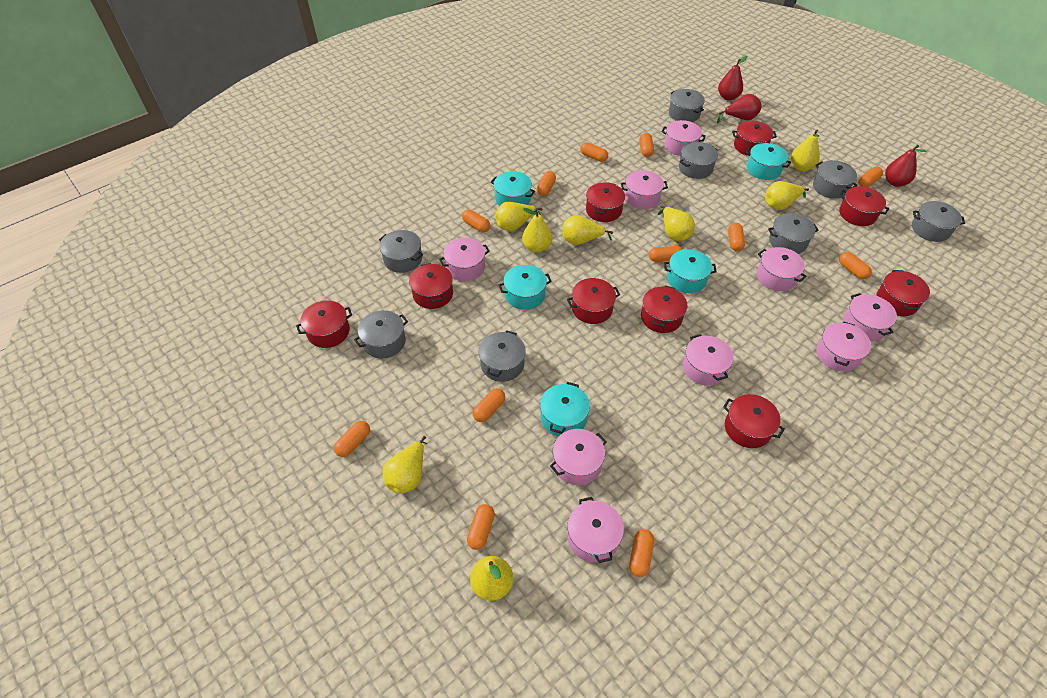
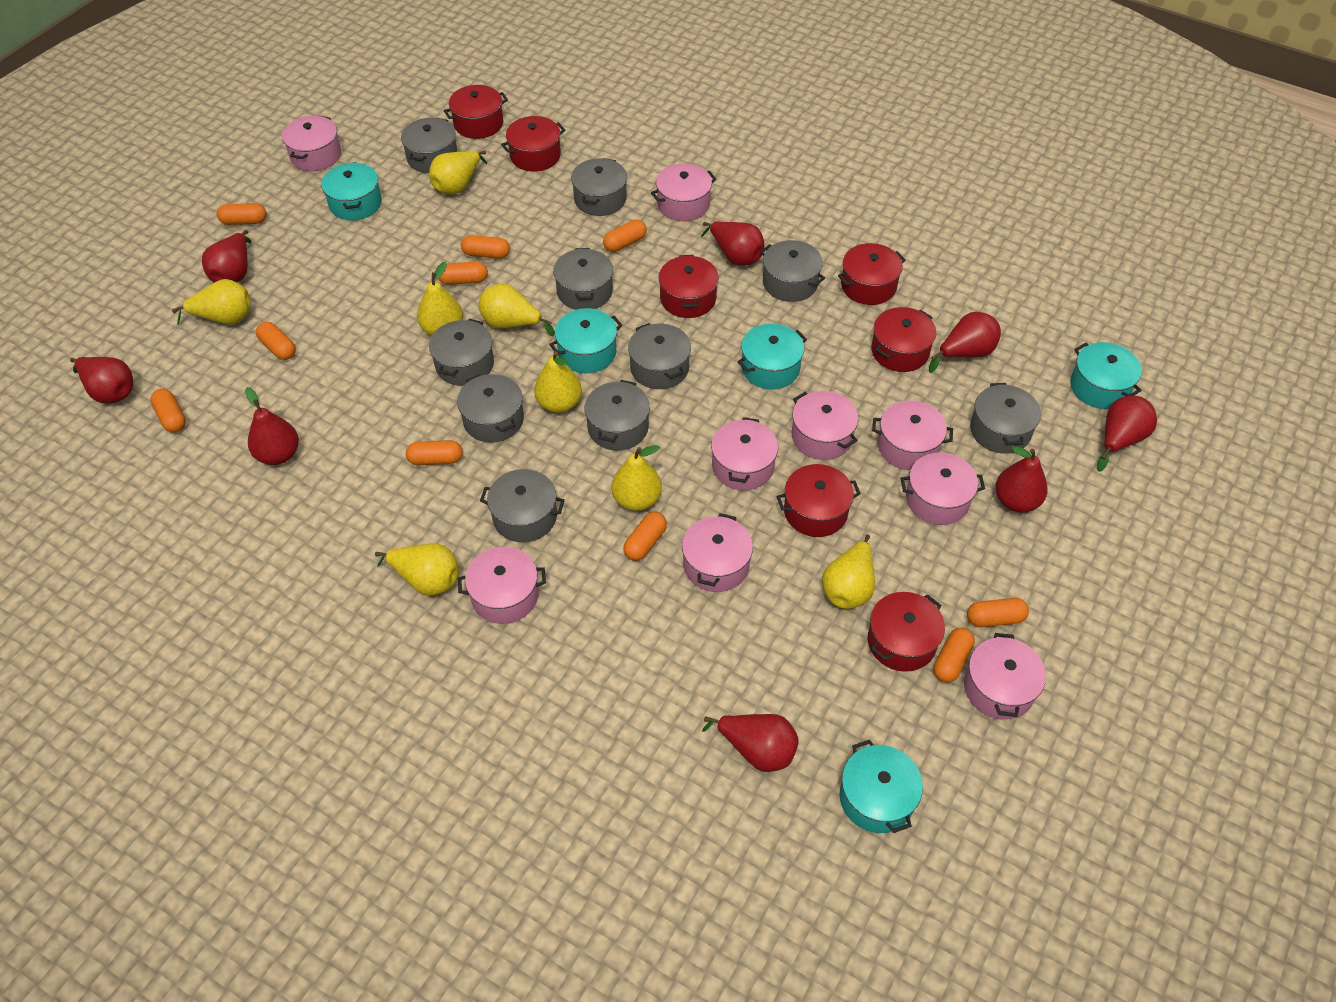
grey pot: [354,310,408,359] [379,230,423,273] [478,330,526,382] [669,89,705,122] [679,142,718,179] [768,213,819,254] [813,160,858,199] [912,201,965,242] = 8 -> [401,118,458,173] [429,319,494,386] [457,374,524,443] [480,469,565,542] [553,248,613,310] [571,158,627,216] [585,380,650,451] [628,323,691,389] [760,240,825,302] [970,383,1041,454] = 10
orange capsule: [334,421,370,457] [462,209,490,232] [467,504,495,550] [473,388,505,422] [537,171,556,196] [580,142,608,162] [629,529,654,577] [640,133,654,157] [649,246,683,262] [728,223,745,251] [839,252,872,280] [858,167,883,187] = 12 -> [150,389,186,433] [217,203,267,225] [256,322,296,360] [406,440,463,465] [438,262,488,285] [461,235,510,259] [603,219,647,252] [623,512,667,561] [933,628,975,683] [967,598,1029,627] = 10
red pear: [717,94,761,123] [718,56,748,101] [885,145,926,187] = 3 -> [70,357,133,404] [202,230,252,283] [245,387,299,465] [701,221,765,266] [702,714,799,772] [929,312,1001,373] [995,446,1048,513] [1097,396,1157,472] = 8
red pot: [296,300,352,348] [409,263,453,309] [567,278,620,324] [586,182,625,222] [641,285,688,333] [723,394,785,448] [732,121,777,156] [839,186,889,226] [876,270,930,316] = 9 -> [444,85,508,139] [501,116,565,172] [659,255,719,318] [776,464,861,537] [838,243,906,305] [868,592,945,672] [871,307,936,372] = 7

